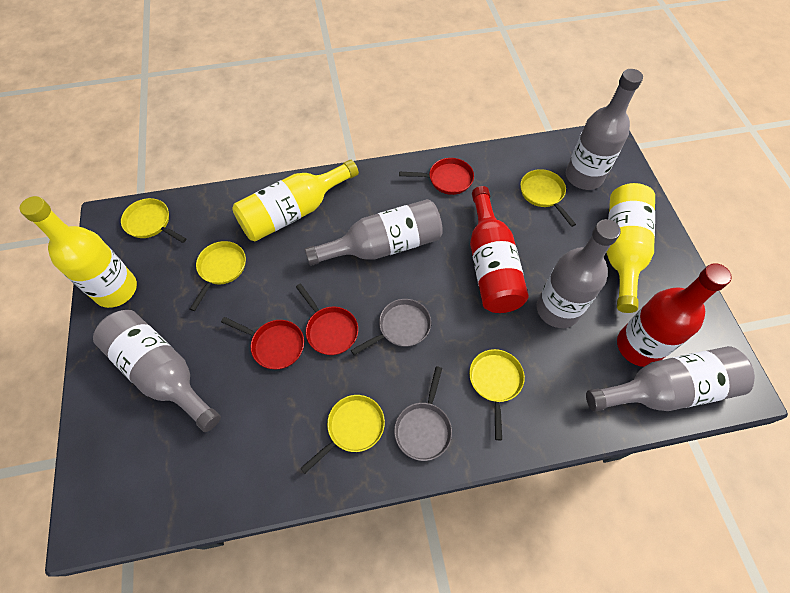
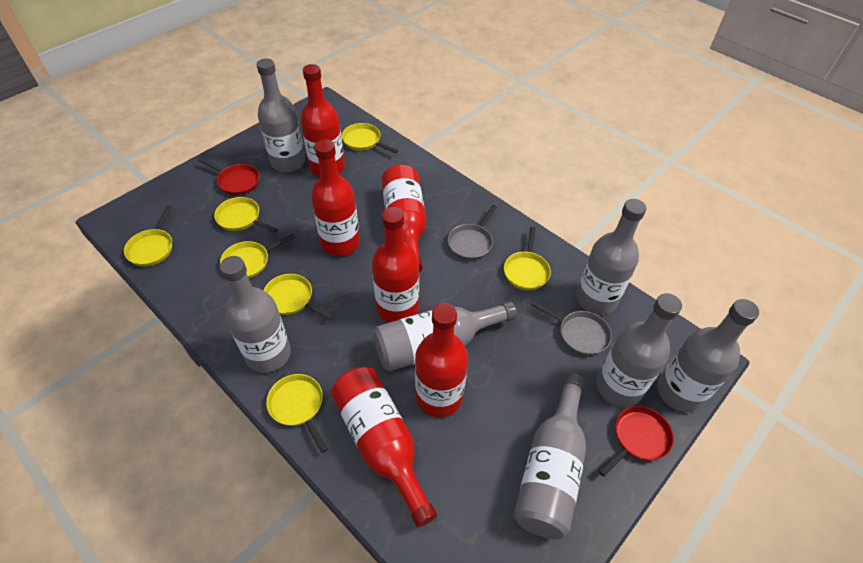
grey bottle: [93,310,221,432] [304,199,443,266] [537,219,621,328] [566,69,643,190] [586,346,755,412] = 5 -> [220,256,291,373] [256,58,305,172] [373,301,517,372] [513,374,586,539] [576,199,646,315] [596,293,682,407] [657,299,759,412] = 7
red bottle: [470,186,529,313] [617,263,732,367] = 2 -> [300,64,345,177] [311,139,360,256] [331,367,437,527] [372,207,419,323] [382,165,426,272] [415,303,468,417] = 6
red pan: [221,317,304,369] [296,284,358,355] [399,158,474,195] = 3 -> [199,158,260,195] [599,406,674,477] = 2
yellow bottle: [19,196,137,308] [232,160,359,242] [606,183,655,313] = 3 -> none = 0
yellow pan: [121,198,187,243] [190,241,246,311] [301,395,385,473] [469,349,525,440] [520,169,576,227] = 5 -> [124,205,172,266] [214,197,278,233] [220,233,296,278] [263,274,334,320] [266,374,328,453] [342,123,398,153] [504,227,551,290] = 7

